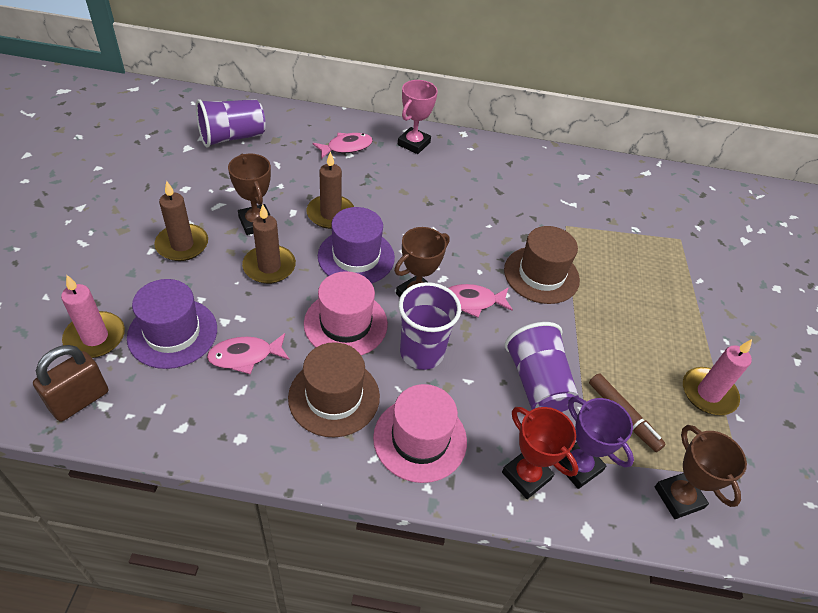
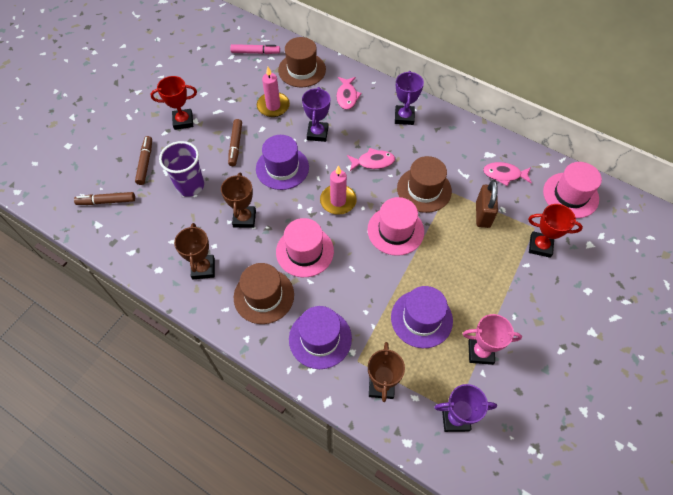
brown candle: [154,181,208,261] [242,204,296,284] [307,151,354,229] = 3 -> none = 0
brown hat: [288,342,380,437] [504,226,580,304] = 2 -> [234,263,294,324] [278,37,326,87] [397,156,452,213] = 3
brown marker: [589,373,666,452] = 1 -> [74,192,135,205] [135,136,152,185] [228,119,242,166] = 3
pink hat: [304,271,388,355] [373,384,467,483] = 2 -> [276,218,334,277] [367,197,424,256] [543,162,602,218] = 3
pink marker: none = 0 -> [230,44,280,54] = 1
purple cup: [196,99,266,148] [398,282,461,370] [505,322,579,412] = 3 -> [159,141,204,197] = 1
purple hat: [127,279,217,369] [318,207,395,284] = 2 -> [256,135,309,190] [289,306,352,369] [391,286,453,348] = 3
purple trophy: [558,397,634,489] = 1 -> [302,87,330,142] [395,71,424,125] [435,384,497,432] = 3
red trophy: [502,407,578,499] = 1 -> [150,76,197,130] [528,204,583,258] = 2

